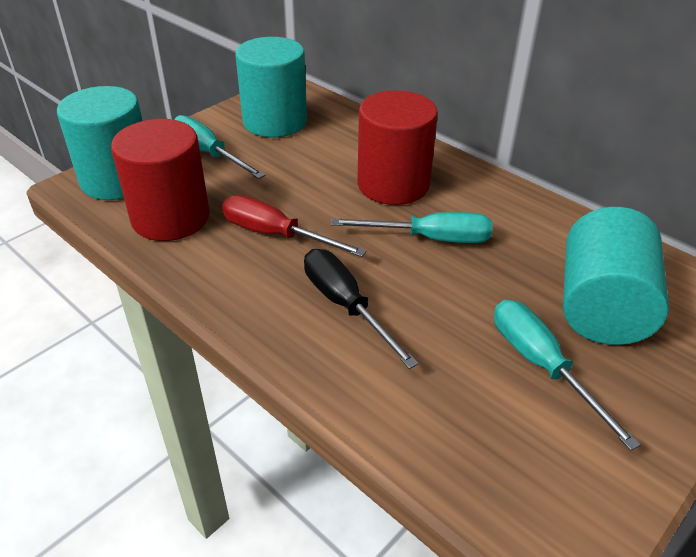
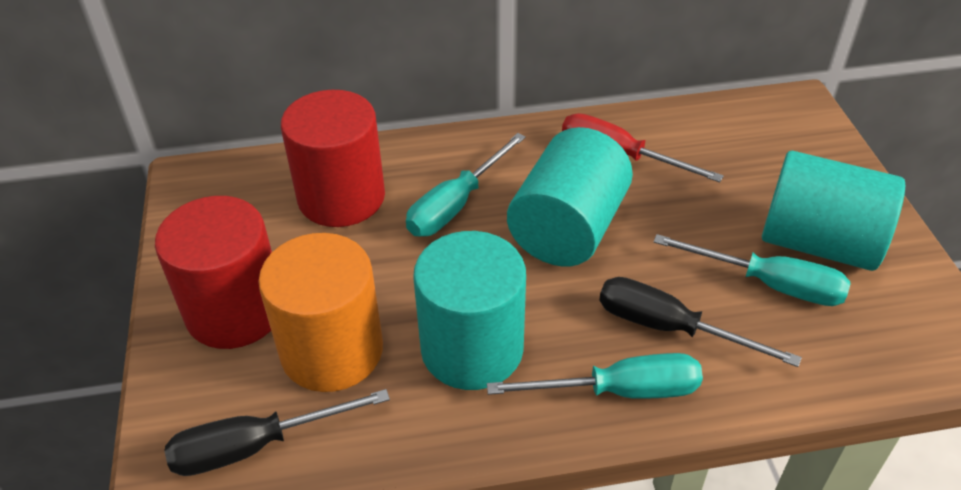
black screwdriver: [304,249,419,369] = 1 -> [165,389,390,476] [599,277,802,367] = 2
orange cylinder: none = 0 -> [258,233,383,392] = 1

